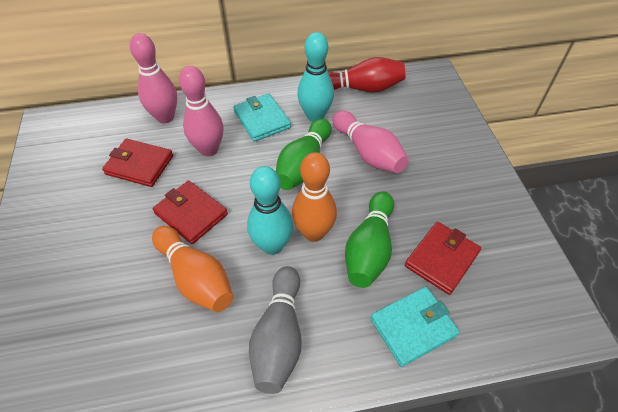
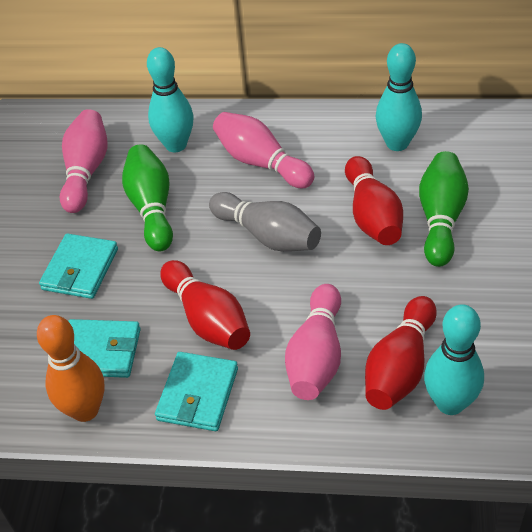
orange bowling pin: [152,226,233,312] [292,152,337,242] = 2 -> [37,315,105,422] = 1
red bowling pin: [328,57,405,93] = 1 -> [160,260,250,350] [345,156,403,245] [365,296,437,410] = 3
red wallet: [102,139,173,187] [152,181,228,244] [405,222,481,295] = 3 -> none = 0
turquoise bowling pin: [247,166,293,255] [297,32,334,122] = 2 -> [147,47,193,152] [376,43,422,151] [424,304,484,415] = 3
turquoise wallet: [233,93,291,142] [370,287,460,367] = 2 -> [39,233,118,299] [68,319,141,378] [155,352,238,431] = 3

